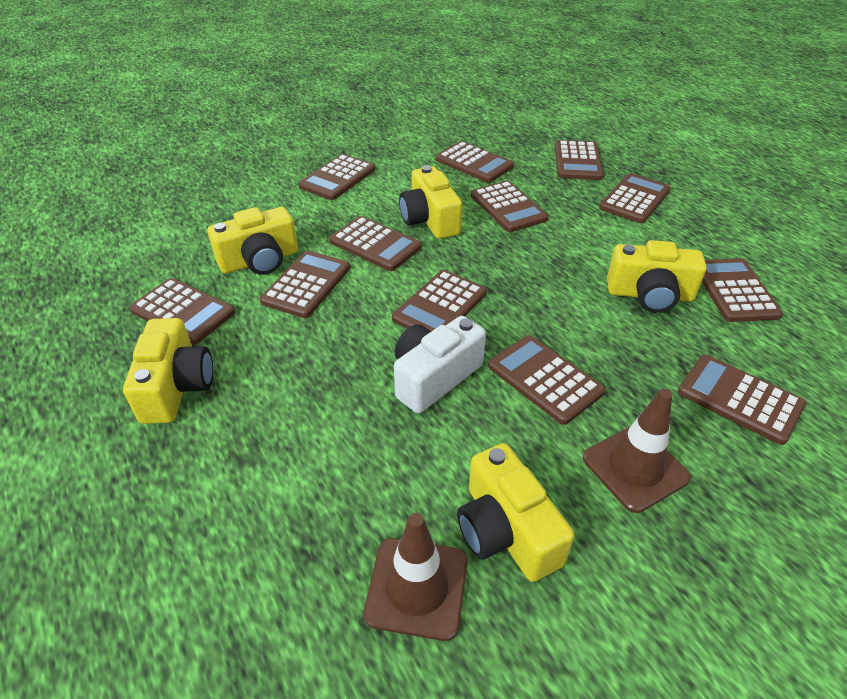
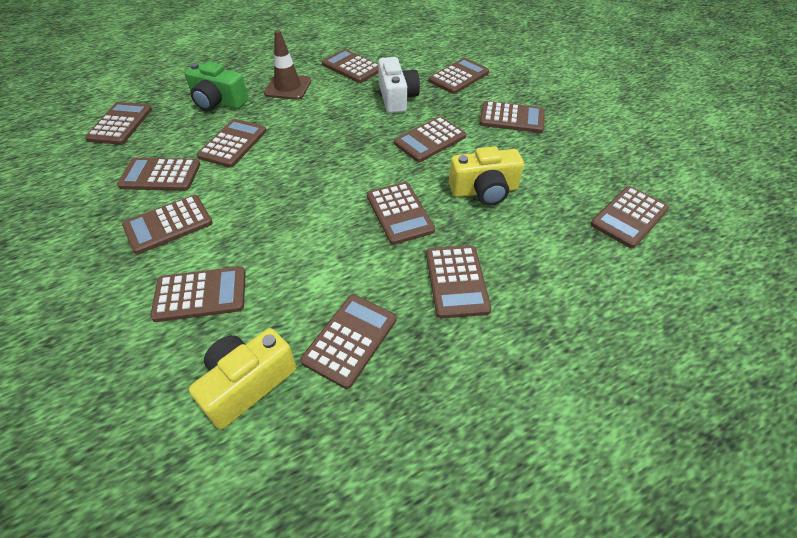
brown calculator: [129,278,235,344] [260,250,350,318] [298,154,375,200] [329,216,422,271] [392,270,487,331] [436,141,514,183] [471,181,549,232] [488,335,605,425] [555,140,603,180] [599,173,671,223] [678,354,806,445] [702,258,783,322] = 12 -> [85,102,152,145] [117,158,200,191] [122,195,213,254] [150,266,246,322] [197,119,267,167] [300,294,396,389] [322,49,379,83] [367,182,435,245] [394,116,466,162] [426,245,491,319] [429,58,489,94] [479,101,545,133] [590,186,669,248] = 13
brown traffic cone: [363,513,468,641] [583,389,691,513] = 2 -> [264,30,311,100] = 1
green camera: none = 0 -> [184,62,248,111] = 1
yellow camera: [123,318,213,424] [208,207,298,275] [399,165,462,239] [457,443,574,582] [607,240,707,313] = 5 -> [189,328,297,429] [449,146,524,206] = 2

